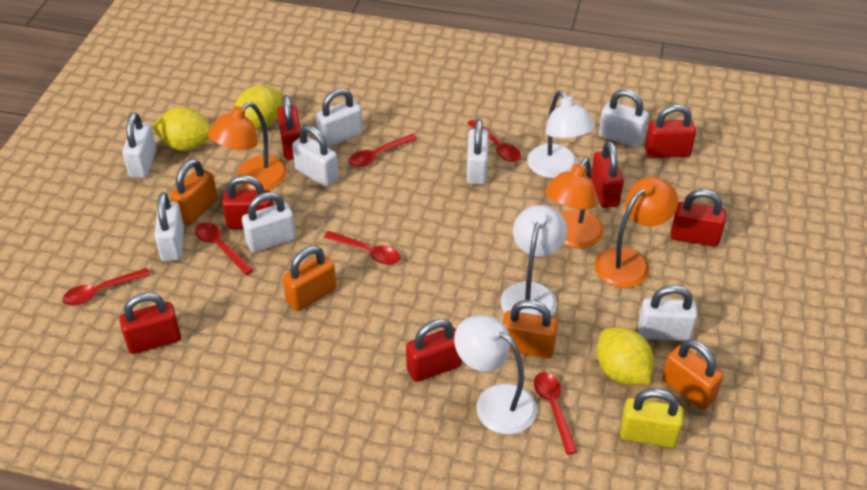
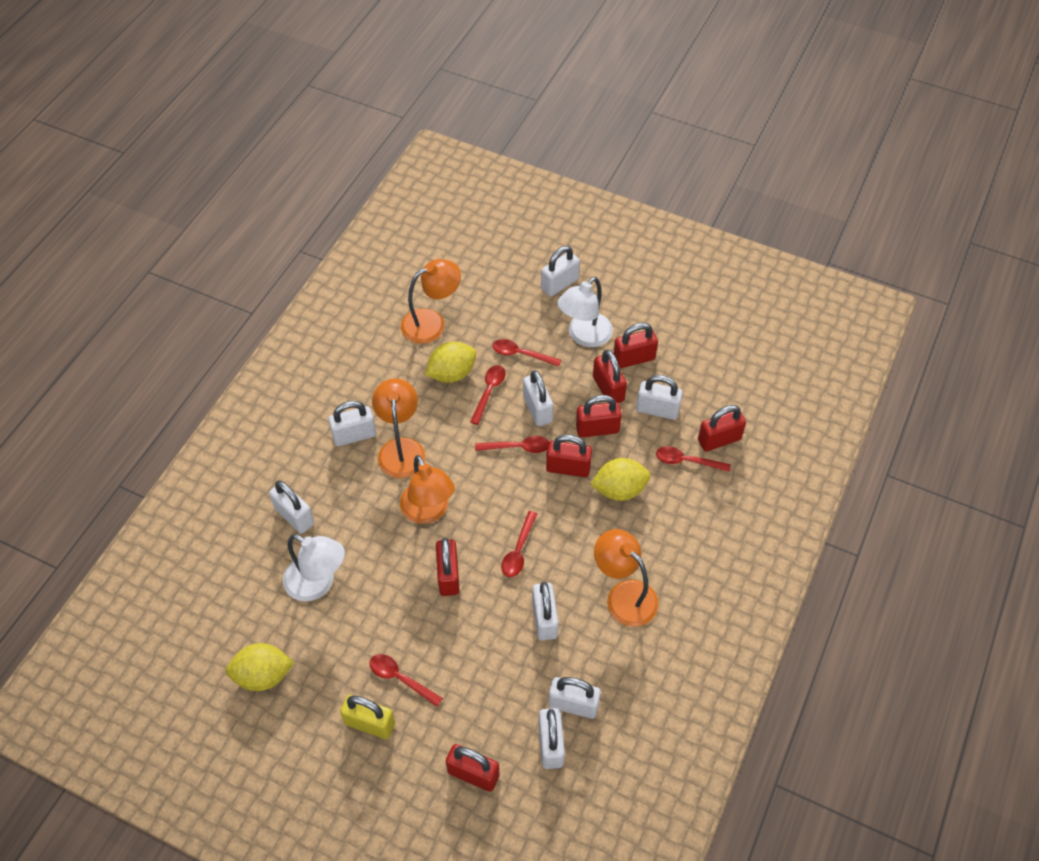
orange lamp: [208,102,287,190] [545,158,604,248] [594,177,678,288] = 3 -> [372,378,425,478] [400,455,455,524] [401,259,461,344] [594,529,659,627] = 4
orange padlock: [170,159,218,226] [283,246,337,311] [503,300,558,359] [662,339,723,410] = 4 -> none = 0
white lamp: [454,315,537,434] [500,205,567,316] [527,90,595,178] = 3 -> [283,534,345,601] [557,277,613,347] = 2

